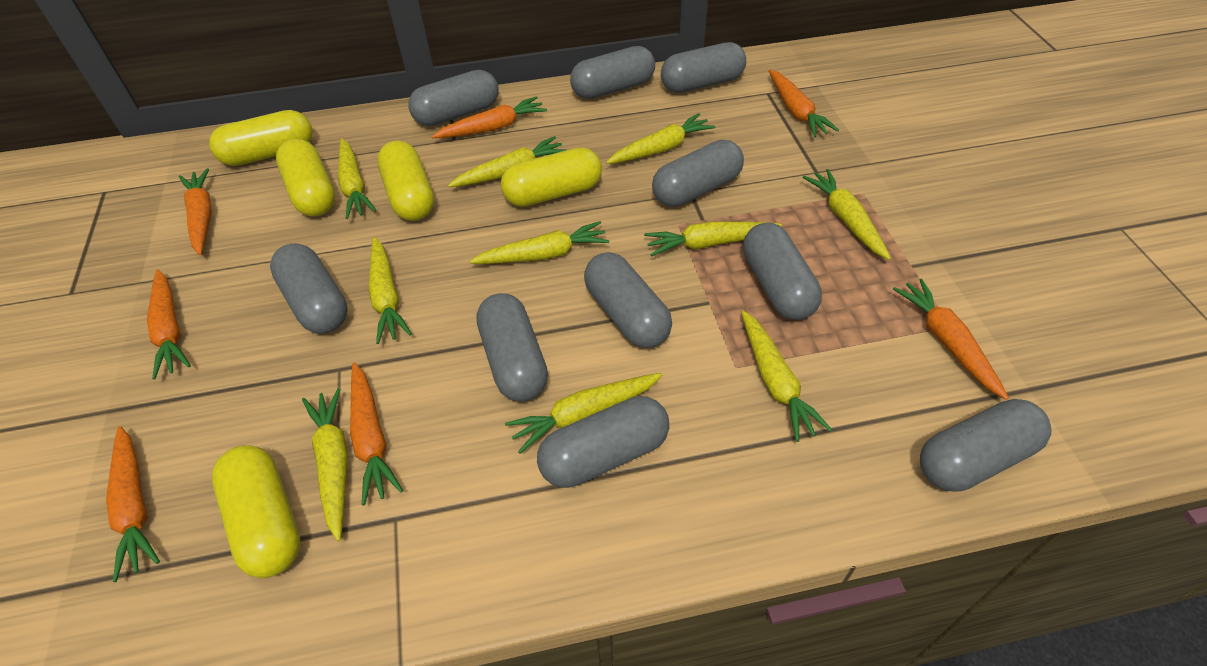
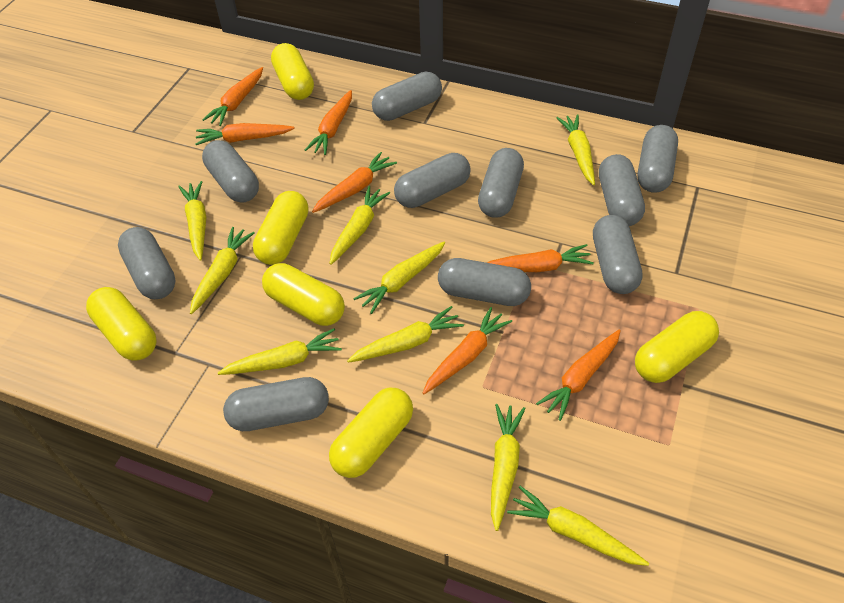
yellow capsule: [209,110,313,166] [212,445,301,578] [276,139,335,216] [377,140,434,221] [500,147,602,207] = 5 -> [86,287,157,361] [253,191,308,265] [262,263,345,326] [271,43,314,100] [329,388,413,478] [635,311,719,383] = 6
yellow carrot: [302,388,348,541] [338,138,376,219] [369,237,412,344] [448,136,566,187] [469,221,609,264] [505,373,662,454] [606,113,715,164] [644,221,782,256] [741,310,832,442] [803,169,891,260] = 10 -> [178,181,206,261] [190,227,255,314] [218,328,342,375] [330,186,390,265] [347,306,464,363] [353,242,445,314] [491,404,526,531] [507,486,649,566] [557,114,595,185] = 9

